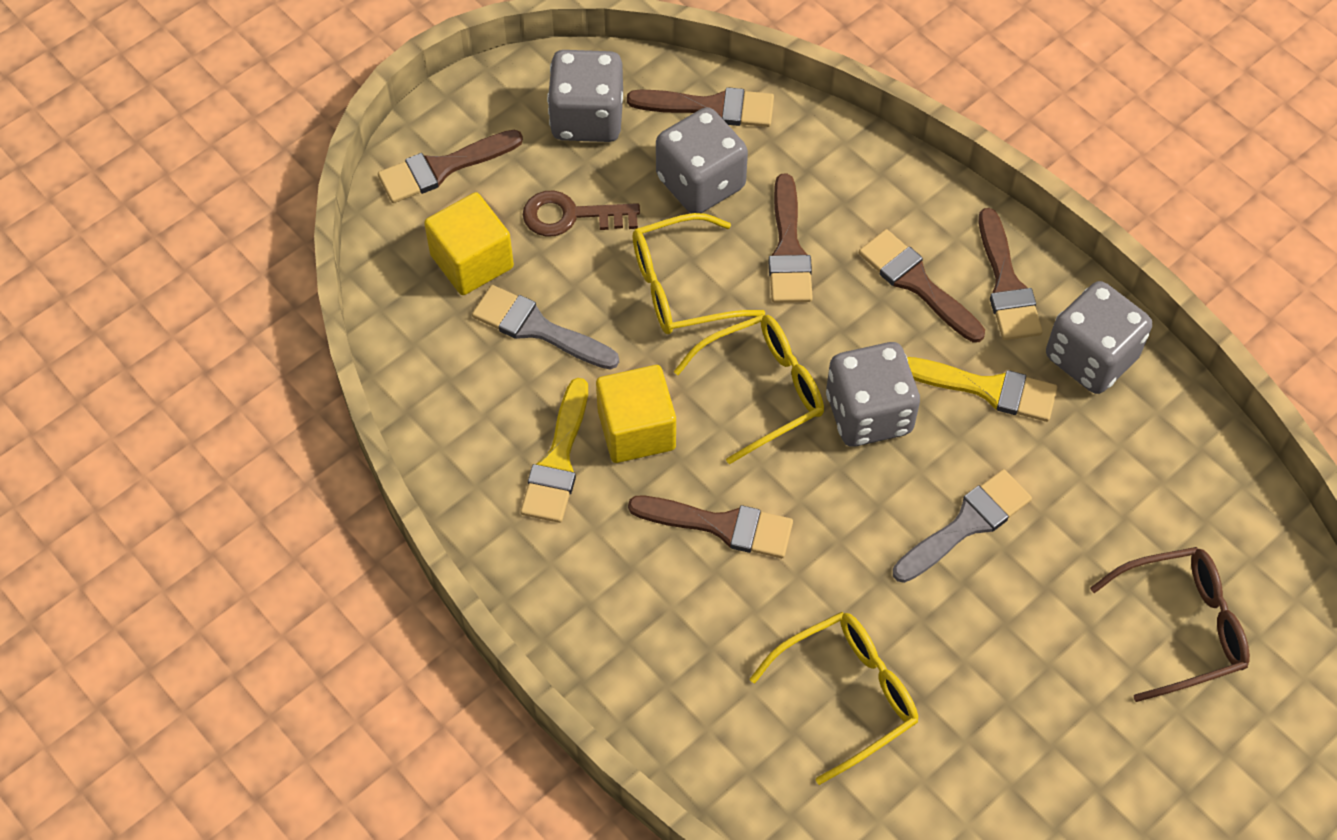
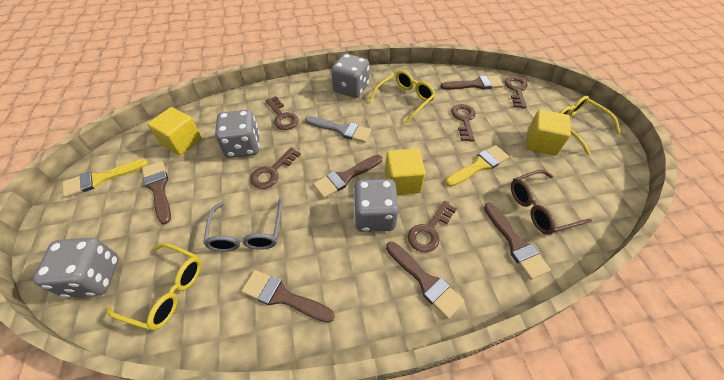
brown key: [523,190,640,237] = 1 -> [250,147,301,189] [265,96,299,130] [408,201,457,253] [451,104,476,142] [505,76,528,108] = 5
grey brush: [472,285,619,370] [893,469,1032,583] = 2 -> [305,116,372,143] = 1
grey glasses: none = 0 -> [203,199,282,252] = 1
yellow cube: [424,192,514,295] [596,365,676,463] = 2 -> [147,107,202,155] [385,149,426,195] [526,109,571,156] = 3

